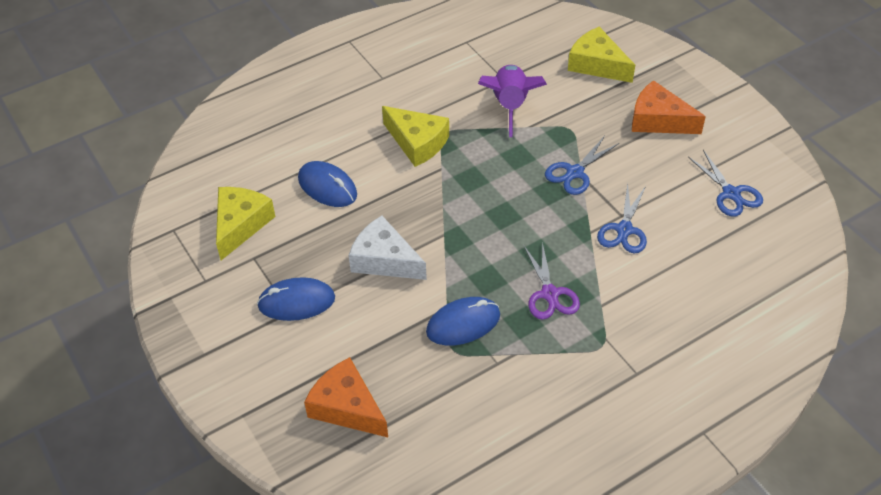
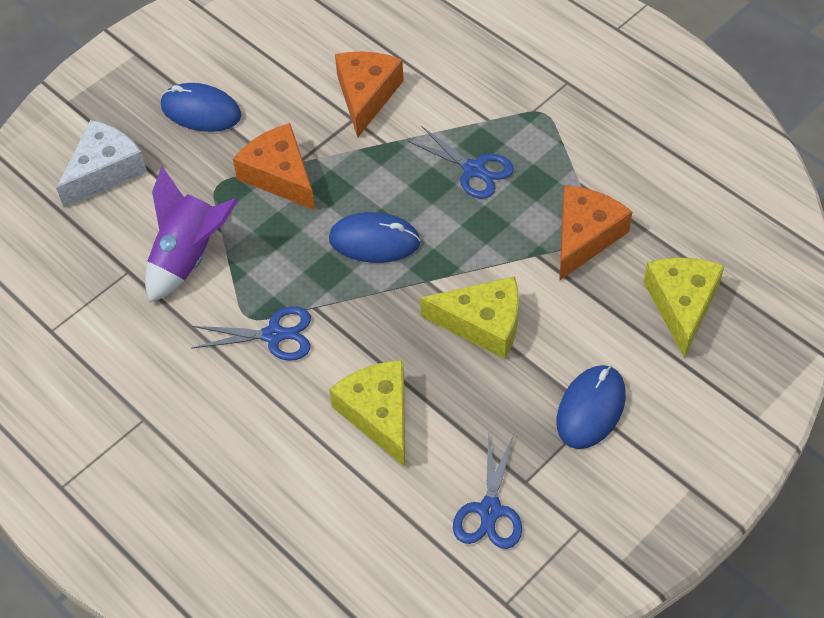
orange cheese: [304,357,388,437] [632,80,706,134] = 2 -> [233,123,315,210] [335,51,404,138] [559,185,632,281] = 3
purple scissors: [523,242,580,320] = 1 -> none = 0

